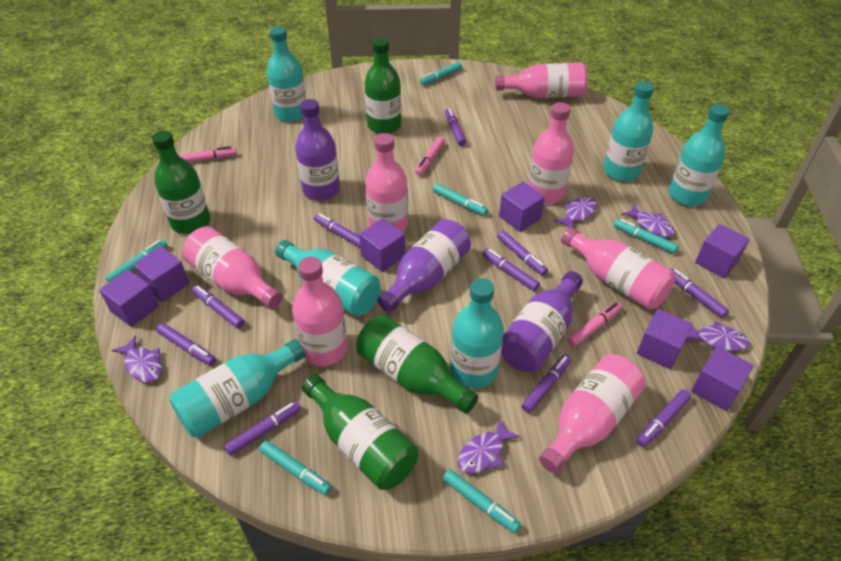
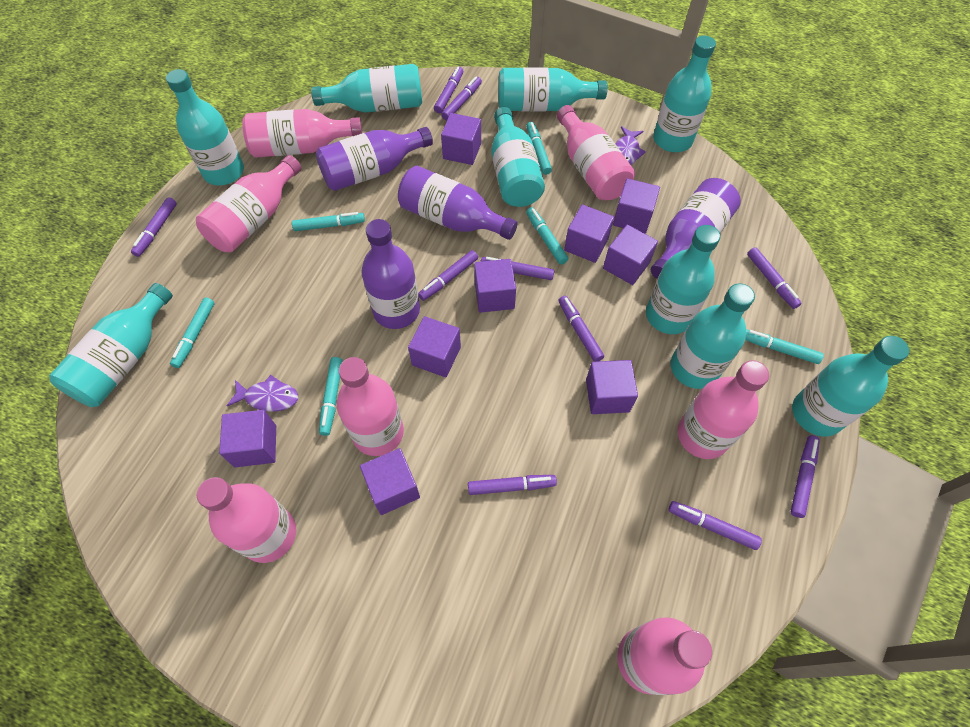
green bottle: [152,130,210,234] [302,374,418,490] [356,314,478,414] [365,38,401,134] = 4 -> none = 0
pink marker: [178,146,237,162] [415,137,445,176] [567,302,622,347] = 3 -> none = 0
purple bottle: [295,99,340,201] [378,219,471,313] [501,271,583,372] = 3 -> [316,127,433,191] [361,219,420,329] [398,166,518,240] [651,178,741,279] = 4
purple cube: [99,269,159,327] [133,246,189,302] [359,218,405,272] [499,182,545,232] [637,309,693,369] [691,346,754,411] [695,224,750,278] = 7 -> [219,410,276,467] [360,448,420,515] [408,316,461,377] [441,113,481,165] [474,259,516,313] [564,204,614,263] [586,360,638,414] [603,225,658,285] [613,178,660,234] = 9
purple fish: [112,335,162,383] [458,418,521,474] [554,196,597,228] [621,203,675,237] [685,321,750,351] = 5 -> [227,375,298,412] [615,126,646,165] = 2
turquoise bottle: [169,339,305,438] [267,27,306,122] [275,240,381,317] [450,278,504,389] [604,81,654,182] [669,104,730,206] = 6 -> [49,283,173,407] [166,69,244,185] [311,64,423,113] [491,107,545,207] [498,67,608,111] [646,225,720,334] [653,36,716,152] [671,283,755,389] [792,336,909,437] = 9

